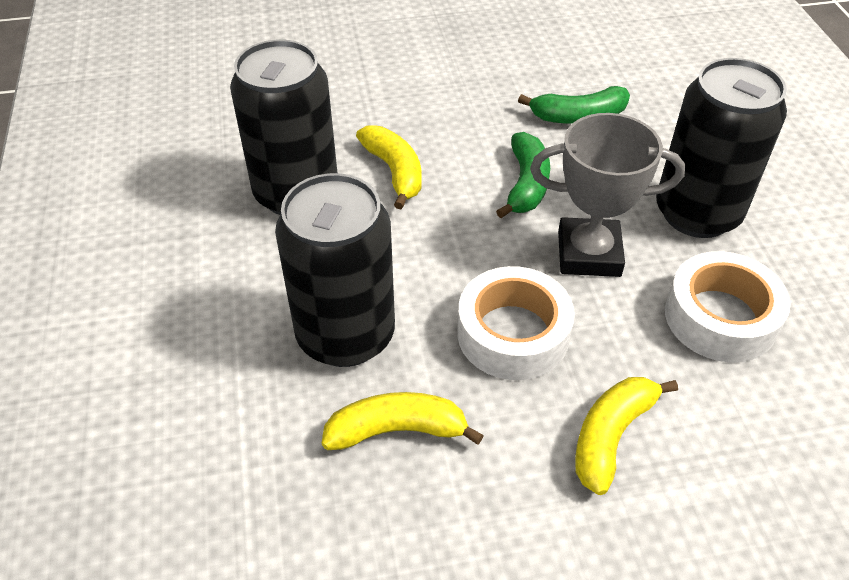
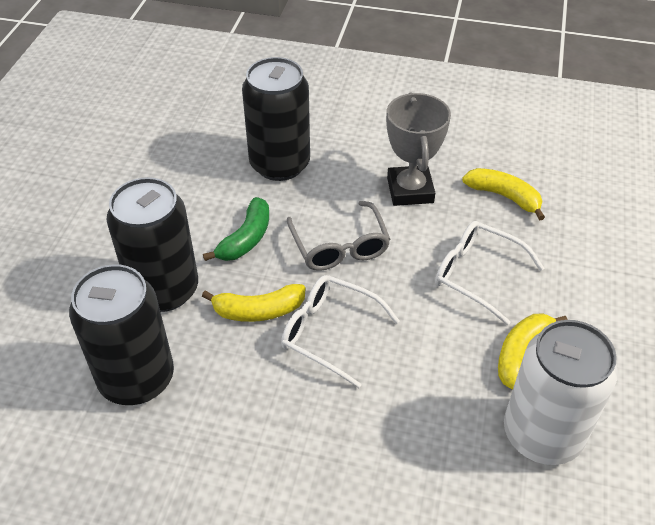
green banana: [496,132,550,218] [518,86,630,124] = 2 -> [203,197,269,261] = 1
grey glasses: none = 0 -> [287,201,390,271] = 1
white can: none = 0 -> [504,320,618,465] = 1
white glasses: none = 0 -> [281,275,400,388] [435,221,544,325] = 2
white tape: [457,266,575,380] [665,251,791,362] = 2 -> none = 0

